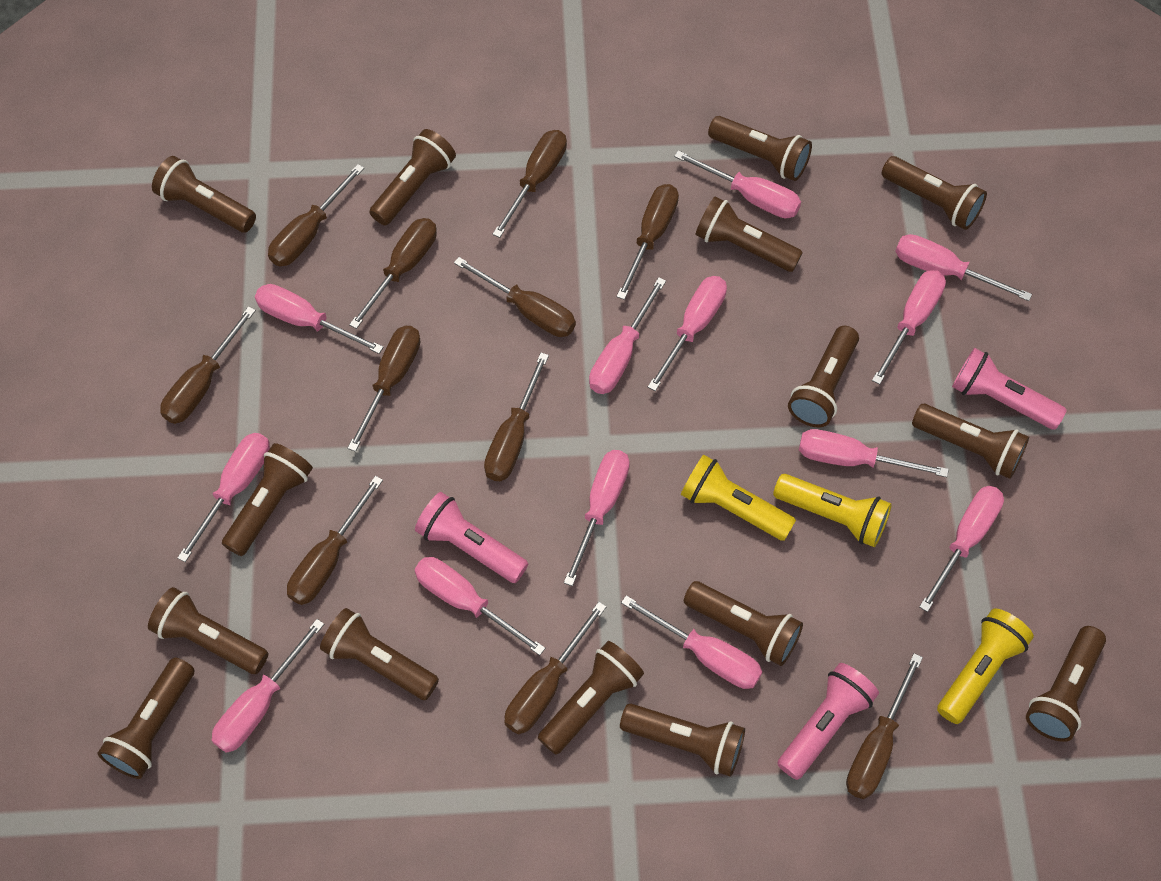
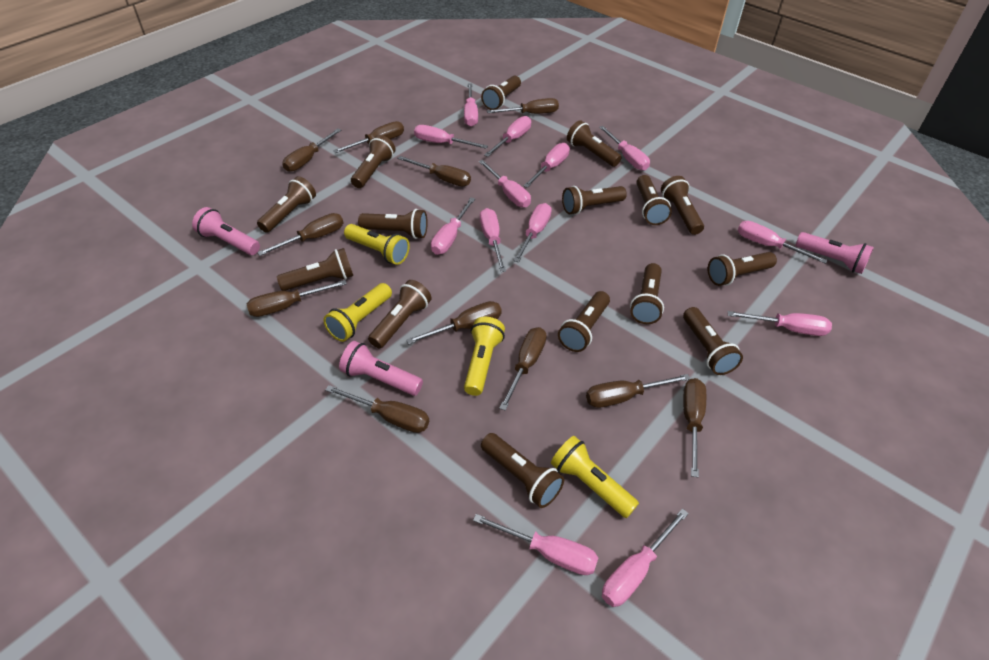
yellow flashlight: [681,455,796,541] [773,474,892,547] [937,608,1034,724] = 3 -> [324,283,392,342] [344,224,410,265] [464,317,505,396] [551,436,639,518] = 4

